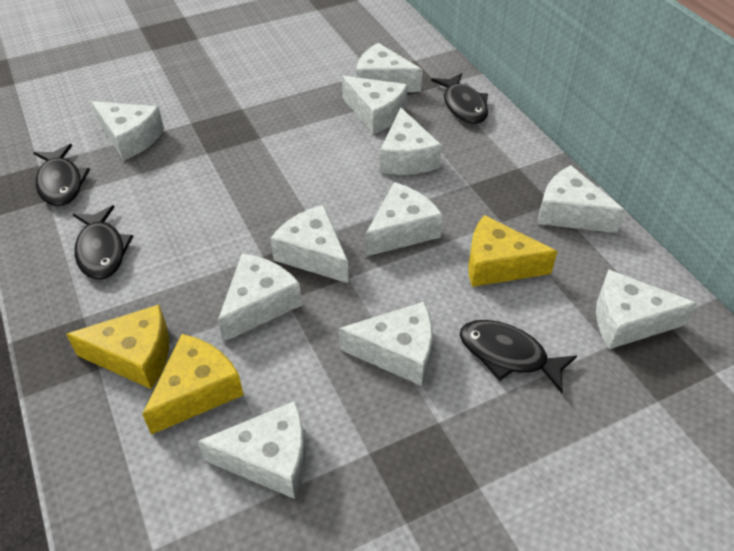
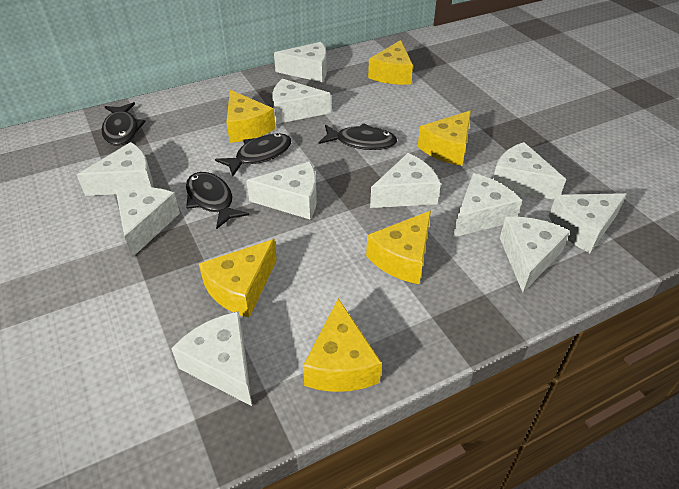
yellow cheese: [66,305,169,389] [142,334,244,435] [468,215,558,287] = 3 -> [199,239,277,318] [226,90,276,143] [303,298,382,392] [366,211,431,284] [368,40,413,85] [418,111,471,166] = 6

